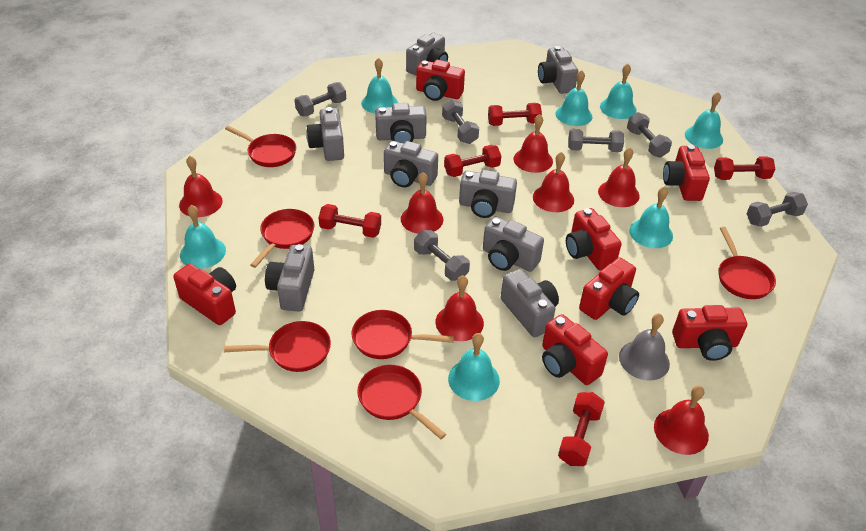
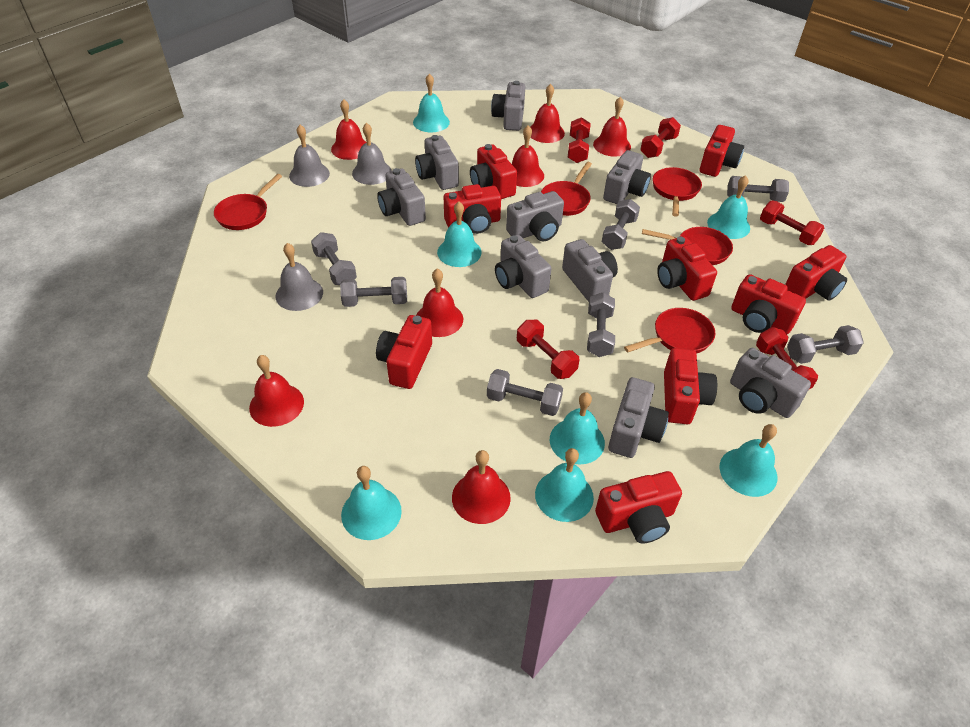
grey bell: [619,314,670,381] = 1 -> [276,243,323,311] [289,125,330,187] [352,123,392,185] = 3
grey dumbbell: [295,82,346,116] [414,230,470,281] [442,99,479,144] [568,129,624,152] [627,112,672,158] [747,192,808,227] = 6 -> [311,232,357,285] [340,277,407,307] [487,369,563,416] [587,292,615,357] [602,199,640,250] [727,176,789,202] [787,325,864,364] = 7
red camera: [173,264,236,325] [416,60,465,101] [542,314,608,385] [566,208,622,270] [579,258,639,320] [663,145,710,201] [672,305,747,361] = 7 -> [376,315,432,389] [444,184,501,234] [470,144,517,199] [595,471,682,544] [657,236,717,301] [664,348,717,424] [700,125,744,177] [731,274,806,334] [785,245,847,300] = 9
red pan: [224,321,331,372] [225,126,296,167] [250,209,314,268] [351,310,454,359] [357,365,446,439] [719,227,776,299] = 6 -> [214,174,282,230] [541,162,592,216] [624,308,715,354] [642,227,733,265] [653,167,702,217] = 5

